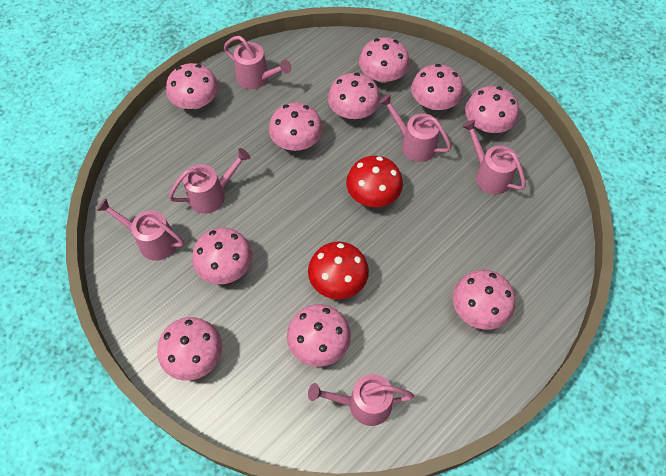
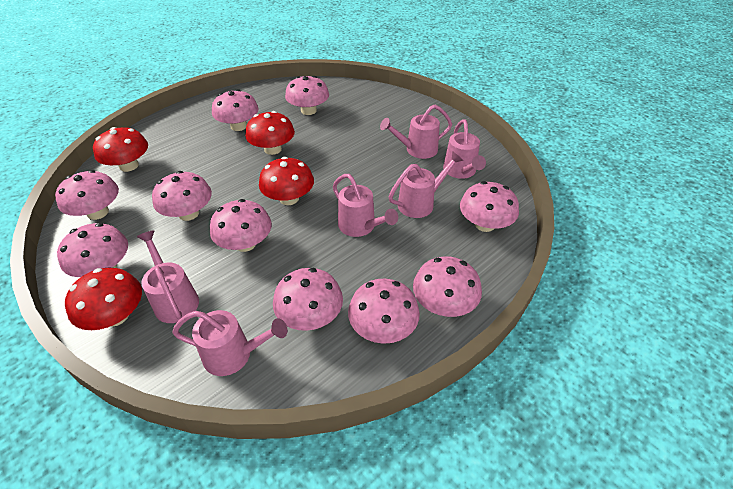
red mushroom: [308,242,369,299] [346,156,403,207] = 2 -> [65,268,142,330] [93,127,148,172] [245,111,295,155] [259,157,314,205] = 4

